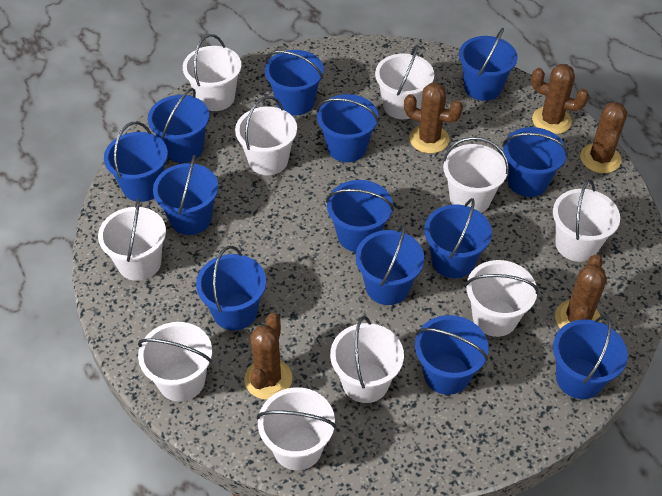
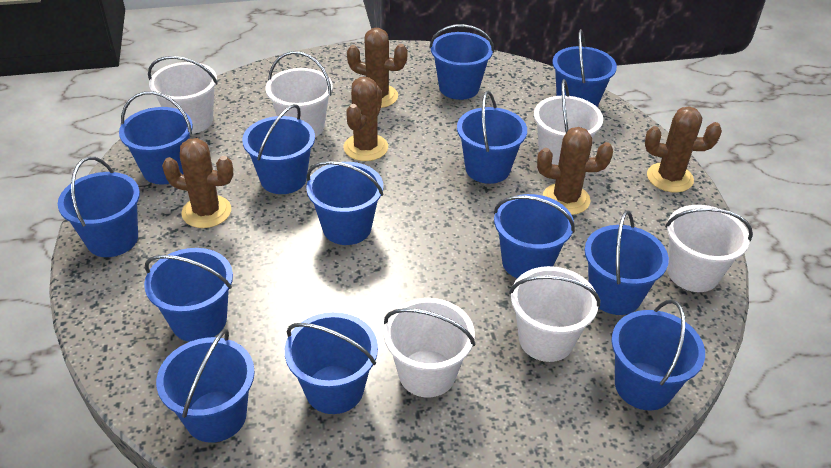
white bucket: [98,198,166,281] [138,322,212,402] [183,34,242,111] [235,96,297,175] [257,387,336,471] [330,316,404,403] [375,45,434,119] [443,137,509,213] [465,260,539,337] [553,179,620,262] = 10 -> [148,56,218,134] [266,51,333,137] [384,298,475,397] [509,266,601,362] [534,79,603,165] [665,205,753,292] = 6

